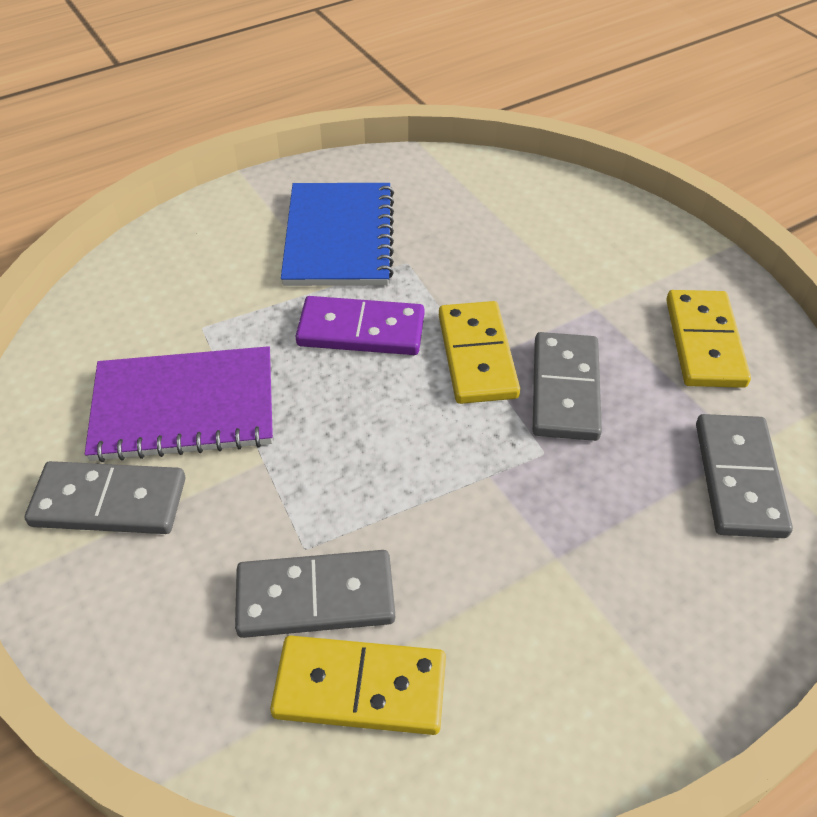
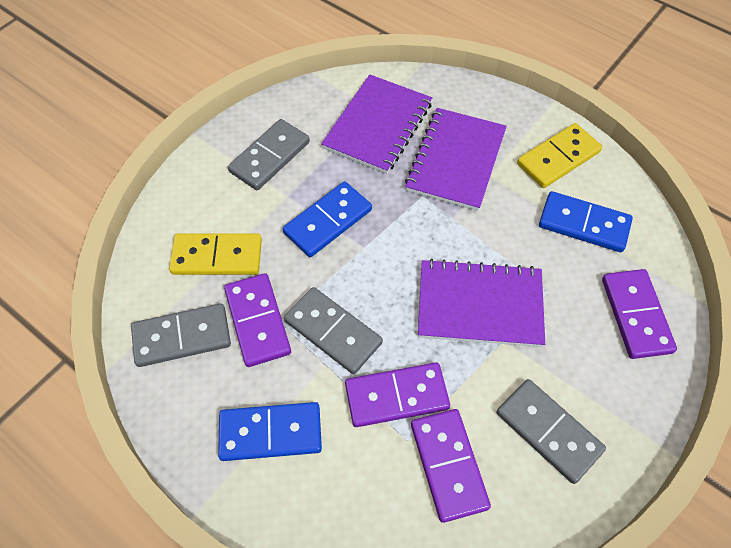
blue domino: none = 0 -> [218,402,322,461] [283,182,372,257] [539,191,633,252] = 3
blue notebook: [281,183,394,286] = 1 -> none = 0
purple domino: [295,296,424,355] = 1 -> [224,273,291,367] [345,363,450,427] [411,409,491,523] [602,269,677,359] = 4
purple notebook: [85,346,273,462] = 1 -> [321,74,432,174] [405,108,507,211] [418,259,545,347] = 3
yellow domino: [270,636,446,735] [439,301,520,404] [666,290,751,388] = 3 -> [169,233,262,275] [517,123,602,188] = 2

